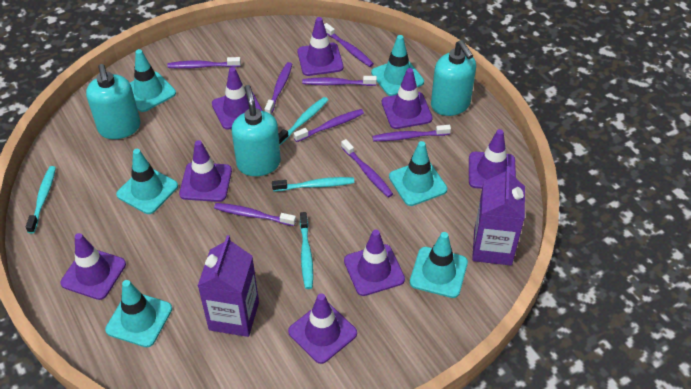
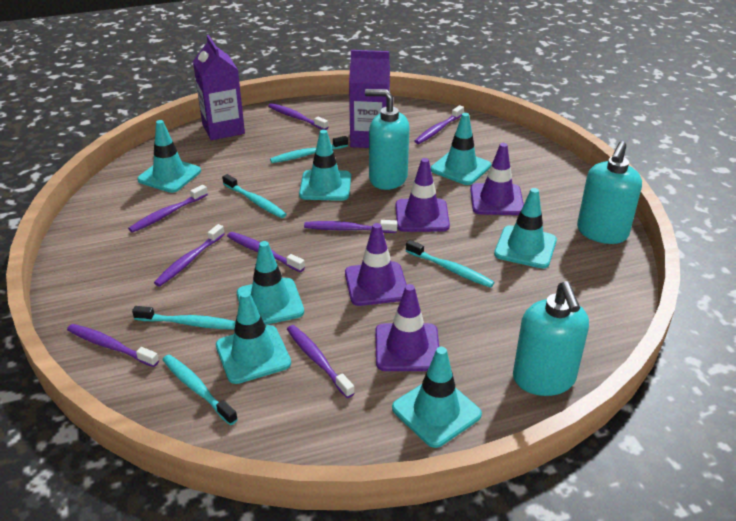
purple traffic cone: [60,233,126,300] [179,140,232,202] [212,67,263,130] [288,293,357,364] [297,17,343,76] [344,230,405,296] [382,68,433,129] [469,129,516,189] = 8 -> [345,223,407,306] [375,284,439,371] [395,158,450,232] [470,143,524,215] = 4
turquoise toothbrush: [26,166,56,233] [272,177,354,191] [279,97,328,145] [300,212,313,289] = 4 -> [132,306,236,330] [163,354,238,425] [222,174,286,218] [270,136,348,163] [406,240,495,288] = 5
turquoise traffic cone: [105,280,172,347] [116,149,178,214] [130,49,176,112] [371,35,424,96] [389,141,447,206] [410,232,468,298] = 6 -> [137,120,201,193] [216,291,291,384] [237,241,304,325] [299,130,351,201] [392,347,482,448] [431,113,491,185] [494,188,557,268] = 7

